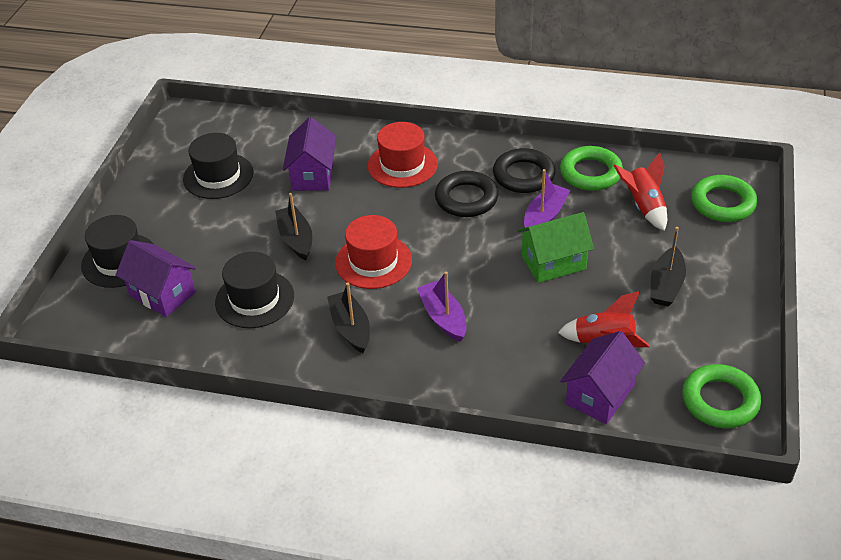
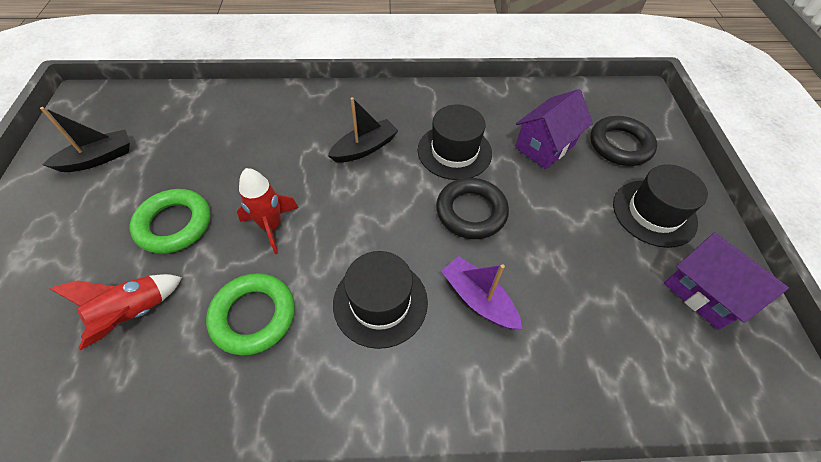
black boat: [275,193,312,260] [327,282,370,353] [650,227,686,306] = 3 -> [40,107,130,172] [328,97,398,163] = 2
green house: [518,212,594,283] = 1 -> none = 0
green ring: [560,146,623,191] [682,364,761,428] [691,175,758,222] = 3 -> [130,189,211,254] [206,273,295,355] = 2
purple boat: [417,272,466,342] [524,169,571,231] = 2 -> [441,256,522,329] = 1
purple house: [116,240,196,317] [283,117,336,191] [560,331,645,424] = 3 -> [515,89,593,169] [664,232,789,330] = 2
red hat: [335,215,412,289] [368,122,438,188] = 2 -> none = 0

